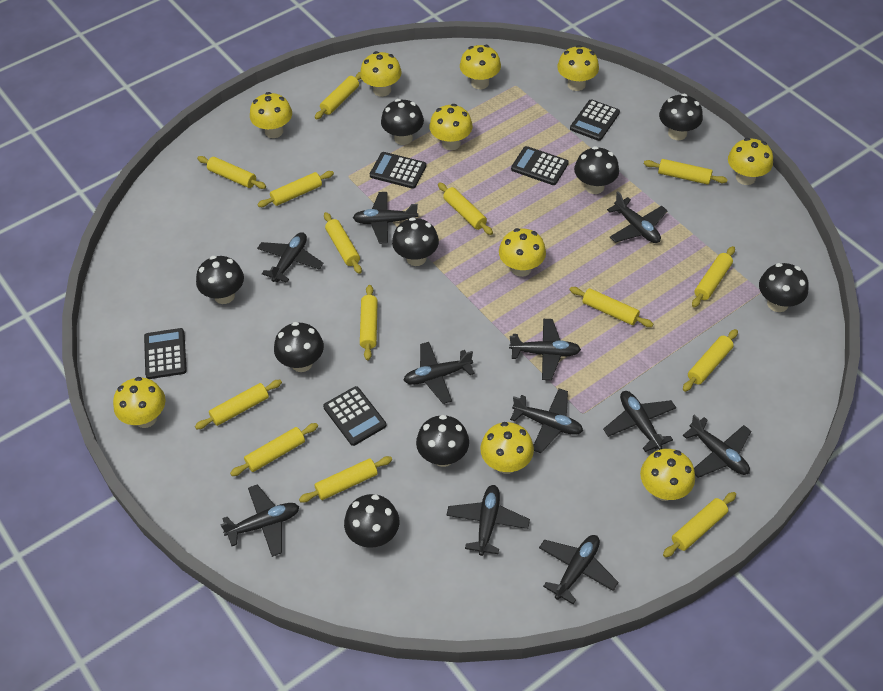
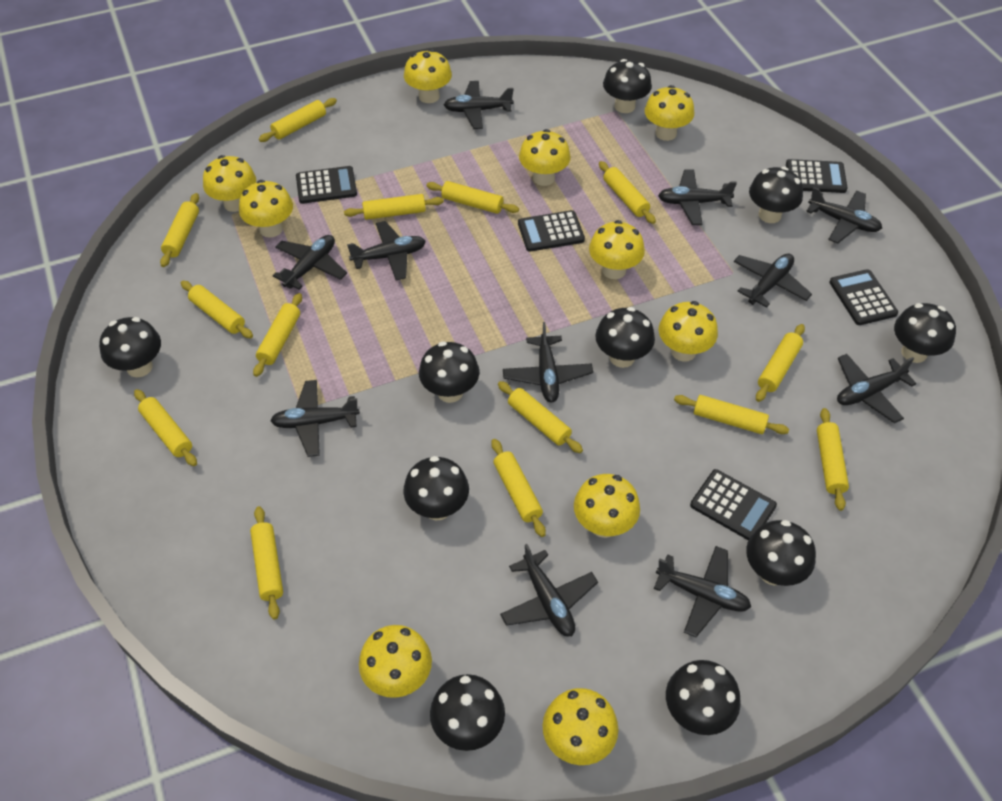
black mushroom: [196,256,244,304] [274,322,324,372] [344,494,399,548] [381,99,424,145] [392,217,439,266] [416,415,469,467] [574,146,619,194] [659,94,703,140] [759,263,809,312] = 9 -> [99,317,161,377] [403,456,469,520] [419,341,479,403] [430,674,505,751] [596,307,655,368] [603,59,652,113] [666,660,741,735] [746,520,816,586] [749,167,803,223] [894,303,956,363] = 10

